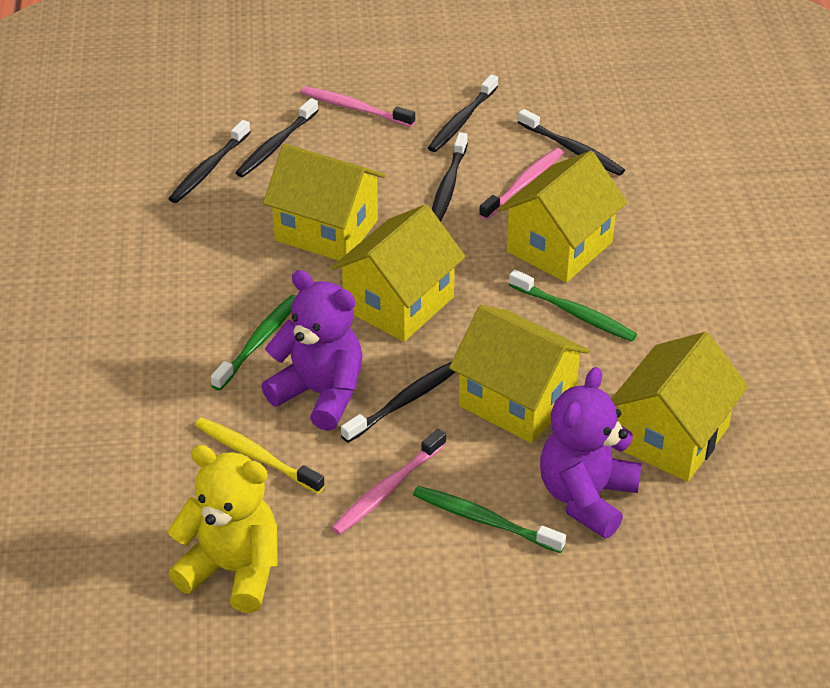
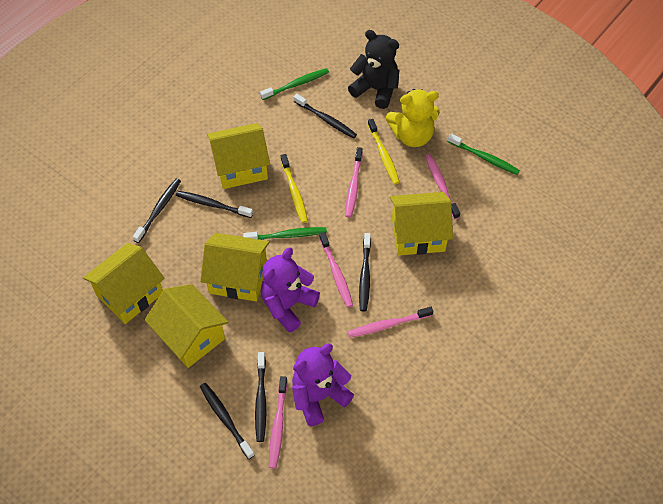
black teddy bear: none = 0 -> [348,30,399,109] = 1
pink toothbrush: [300,86,415,127] [331,429,446,535] [479,148,563,220] = 3 -> [269,376,288,469] [319,232,353,308] [345,147,363,218] [348,307,433,338] [425,154,460,219] = 5
yellow toothbrush: [195,417,325,494] = 1 -> [281,154,308,223] [368,119,400,184] = 2

